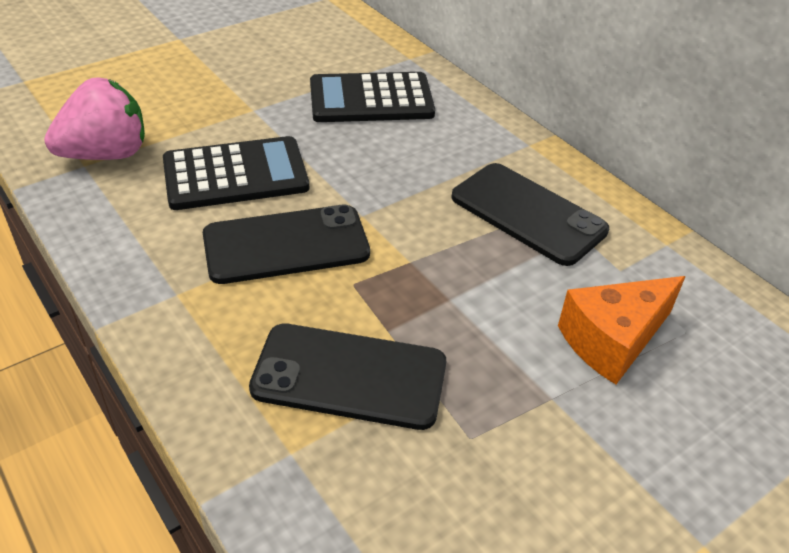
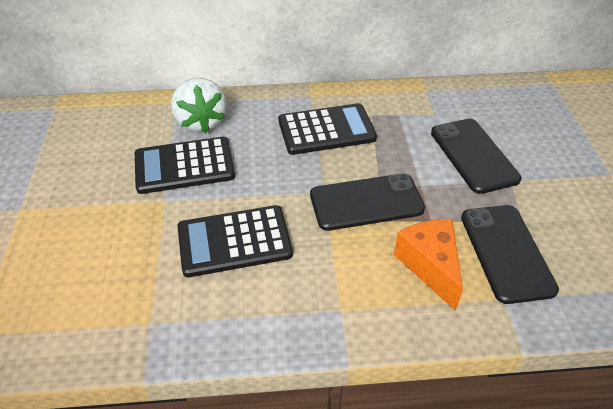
black calculator: [163,136,309,210] [310,72,435,122] = 2 -> [135,137,235,194] [178,205,293,277] [278,103,377,155] = 3
pink strawberry: [44,77,145,160] = 1 -> none = 0
white strawberry: none = 0 -> [171,78,227,133] = 1

